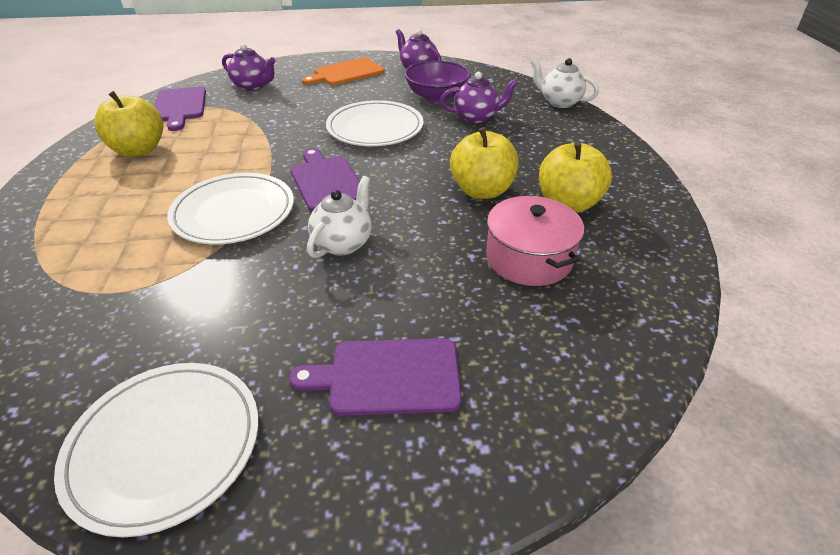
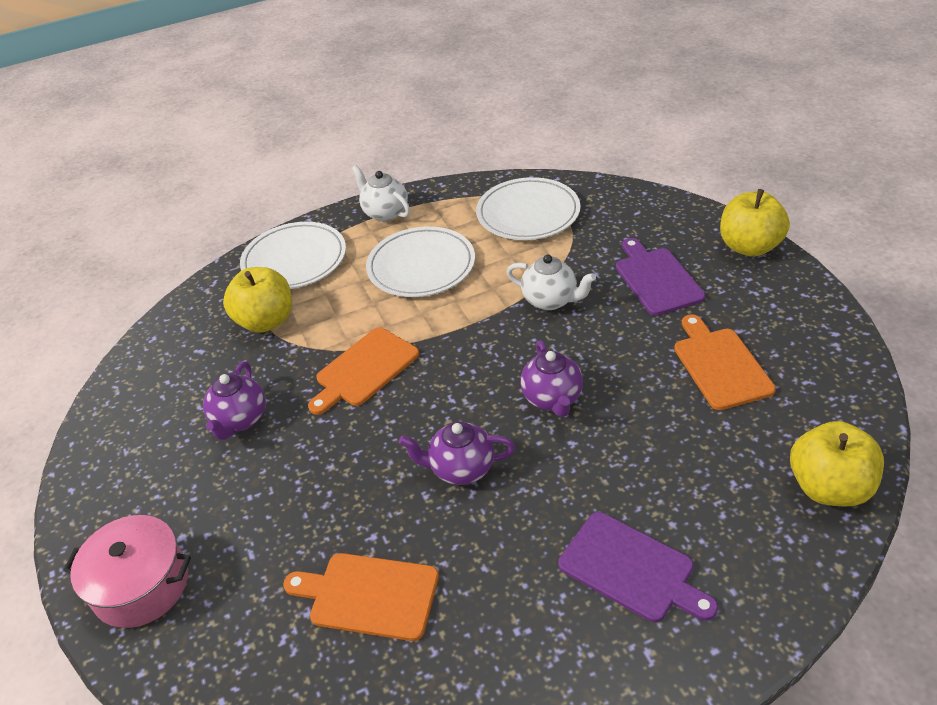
orange cutting board: [302,57,384,85] = 1 -> [283,553,439,641] [308,328,419,415] [674,314,776,410] = 3
purple bowl: [404,61,471,102] = 1 -> none = 0
purple cutting board: [154,86,206,131] [289,338,462,416] [291,148,360,212] = 3 -> [558,512,718,622] [616,238,705,316] = 2

